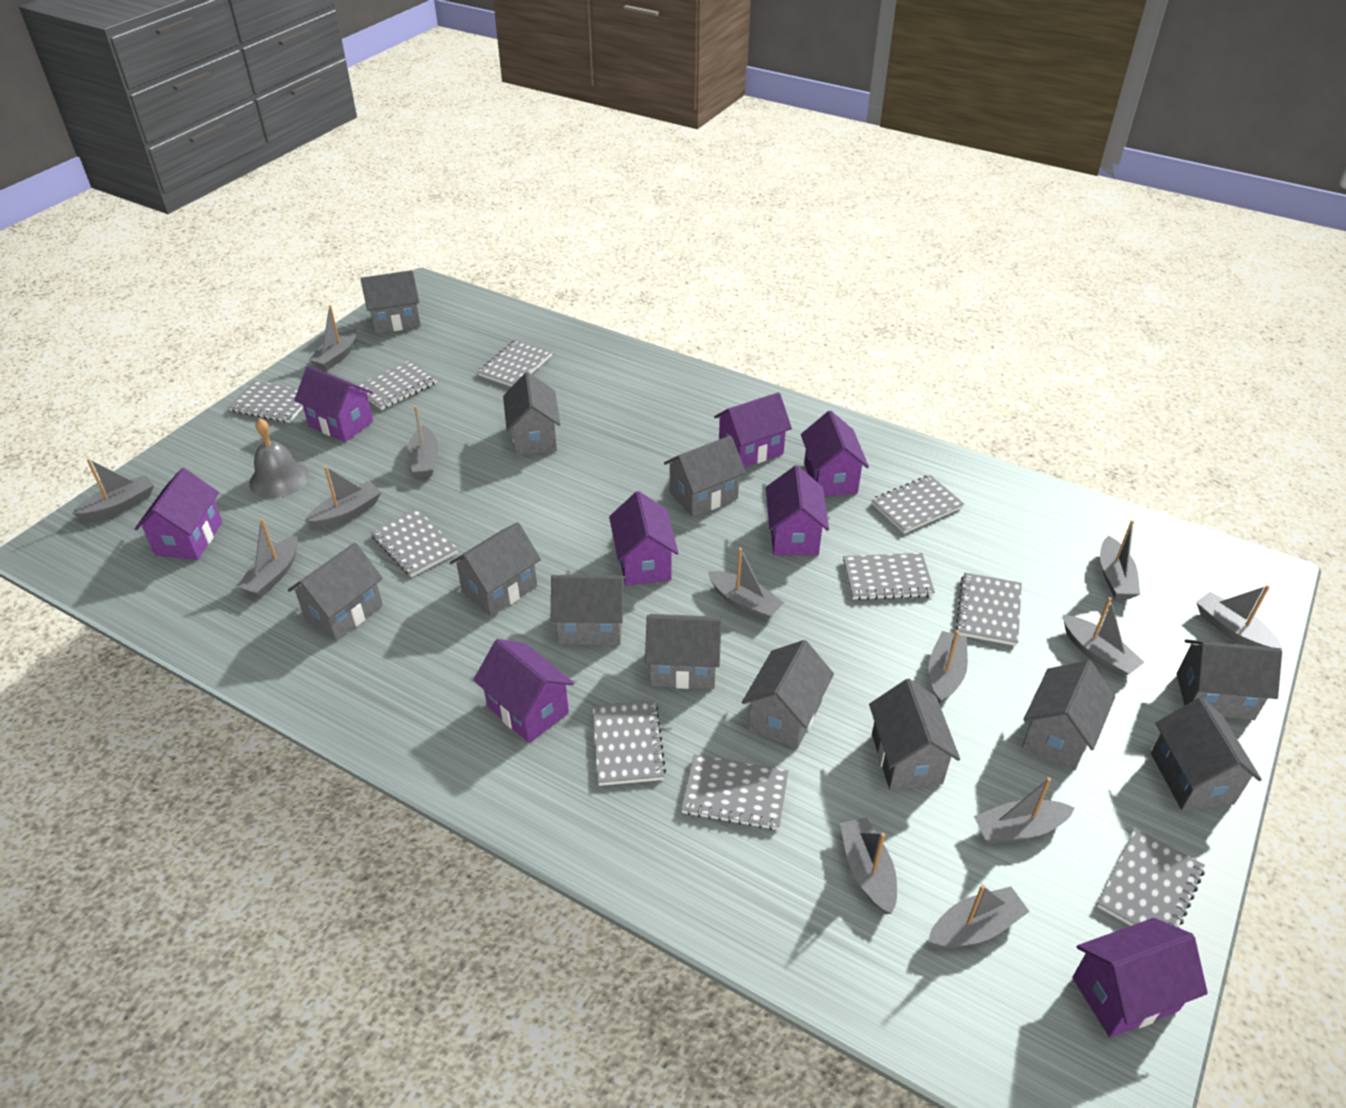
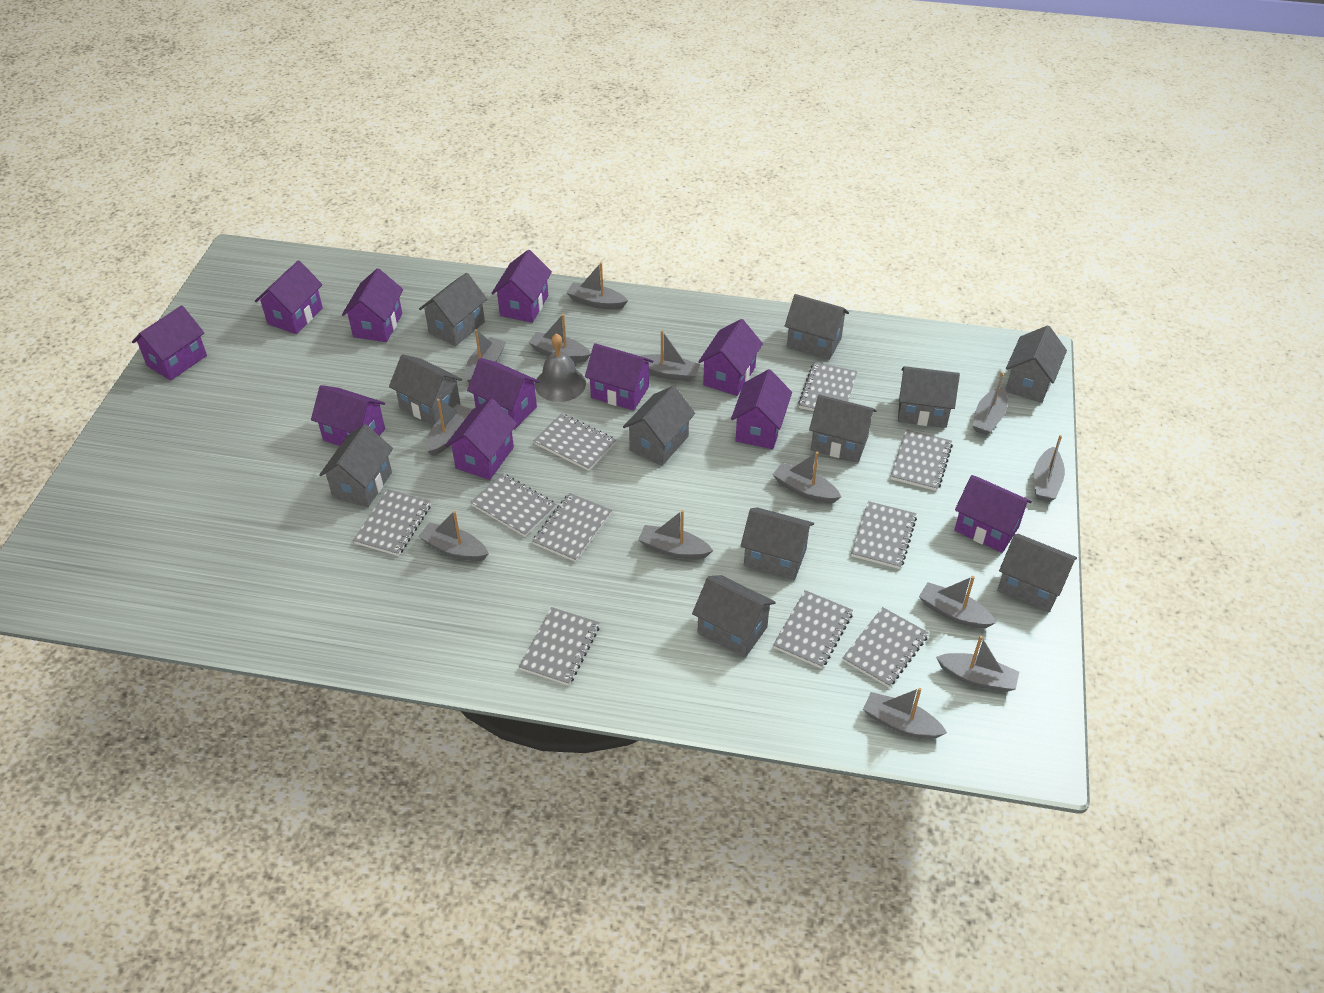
grey house: [288,543,383,641] [360,270,421,334] [450,522,541,616] [503,372,560,455] [551,575,626,645] [645,614,722,689] [664,436,746,517] [742,640,834,749] [869,679,960,790] [1022,660,1115,771] [1151,697,1262,811] [1177,639,1282,720] = 12 -> [319,424,393,507] [389,354,462,425] [419,273,487,346] [623,386,695,466] [692,575,776,658] [740,507,814,580] [785,294,849,360] [809,395,876,462] [898,366,960,428] [997,534,1077,612] [1006,325,1067,403] = 11
purple house: [135,468,222,560] [294,366,373,442] [473,639,574,743] [609,491,678,586] [714,392,792,468] [766,465,829,556] [801,410,869,497] [1072,918,1208,1038] = 8 -> [132,305,207,381] [255,260,323,334] [311,385,385,446] [342,268,404,342] [445,398,517,480] [467,358,540,429] [491,250,552,323] [585,343,653,411] [698,319,763,396] [731,369,792,449] [954,475,1032,553] = 11

